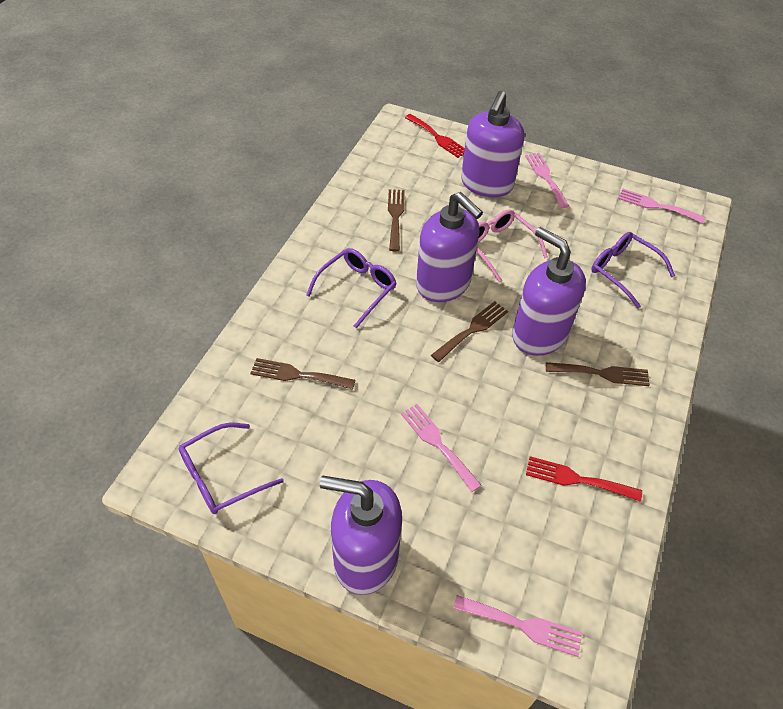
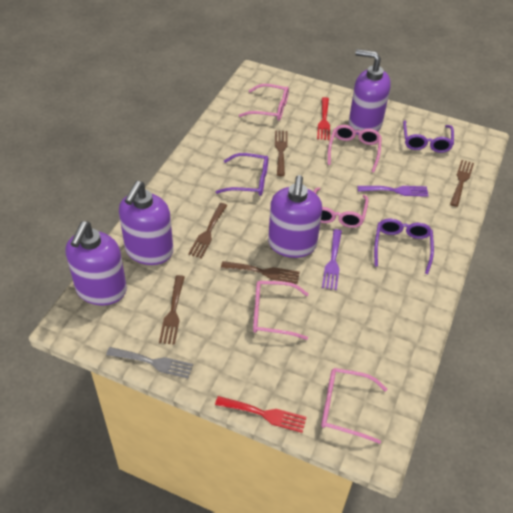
brown fork: [250,358,355,390] [388,189,405,251] [431,301,508,362] [546,362,650,386] = 4 -> [159,275,185,345] [188,203,228,259] [221,261,300,284] [275,130,287,176] [450,160,474,207] = 5
grey fork: none = 0 -> [106,347,193,378] = 1
pink fork: [401,404,482,492] [453,595,583,657] [525,153,569,208] [618,189,706,223] = 4 -> none = 0
pink glasses: [476,209,548,282] = 1 -> [239,84,289,121] [253,281,309,340] [314,187,368,228] [321,368,387,444] [328,125,382,173] = 5
purple fork: none = 0 -> [322,229,342,290] [358,186,429,197] = 2

